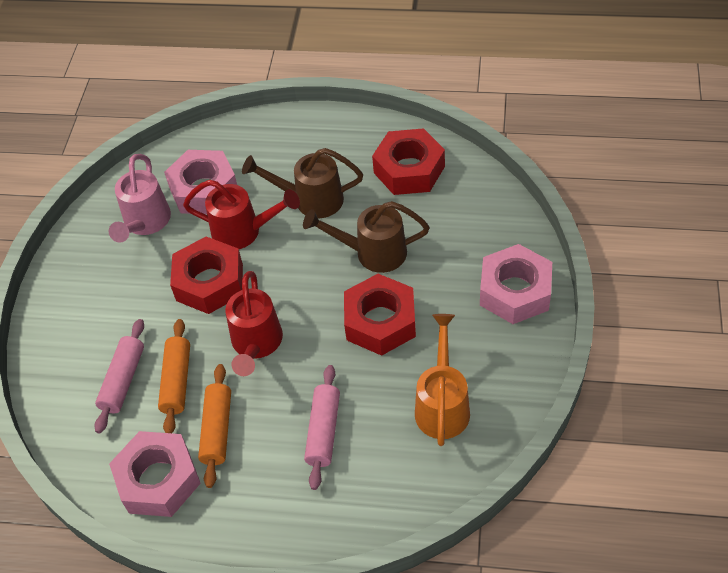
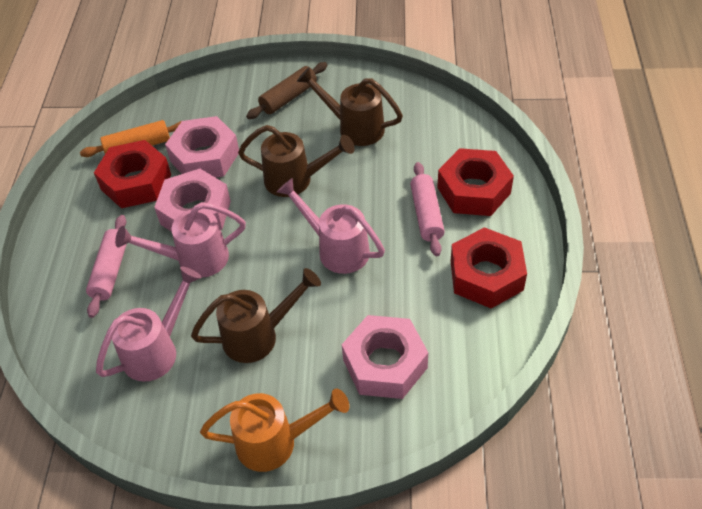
brown rolling pin: none = 0 -> [246,62,327,119] = 1
brown watering can: [242,148,363,218] [303,201,430,273] = 2 -> [191,268,321,363] [238,125,355,197] [297,67,403,146] = 3
orange rolling pin: [158,319,190,433] [198,364,231,488] = 2 -> [80,120,182,157] = 1
pink watering can: [109,154,171,243] = 1 -> [96,267,201,382] [115,202,246,278] [277,178,385,274] = 3
red watering can: [183,180,300,249] [225,271,283,376] = 2 -> none = 0

